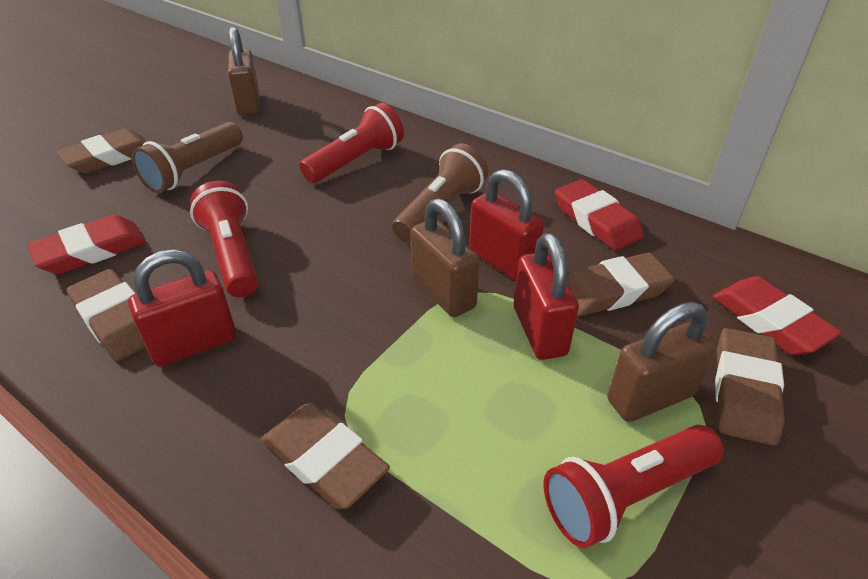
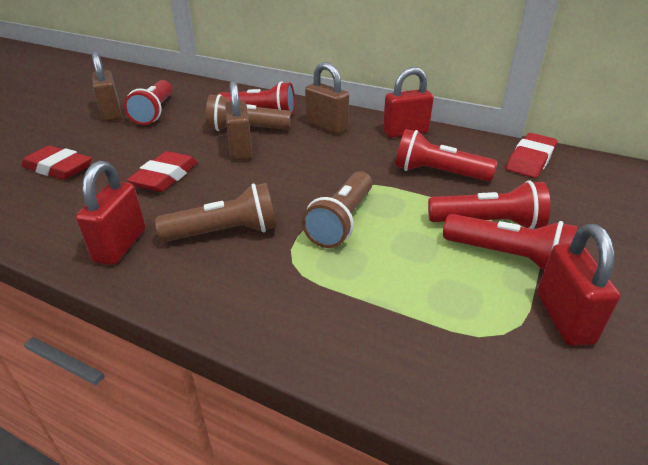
brown eraser: [57,128,148,174] [67,269,145,361] [261,402,390,509] [567,252,674,316] [715,328,785,446] = 5 -> none = 0
brown flashlight: [132,122,243,193] [392,144,488,242] = 2 -> [155,183,276,242] [206,94,291,131] [302,171,372,248] = 3
red flashlight: [190,181,258,297] [300,103,404,183] [544,425,724,548] = 3 -> [124,80,172,125] [217,81,295,115] [395,129,497,181] [428,180,551,229] [443,214,577,271] = 5

